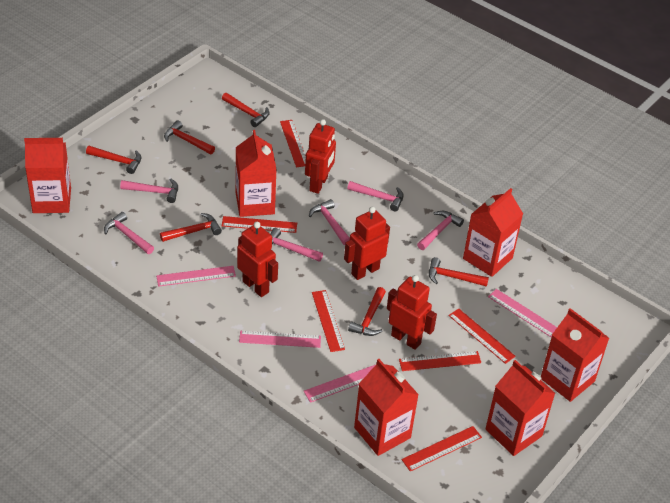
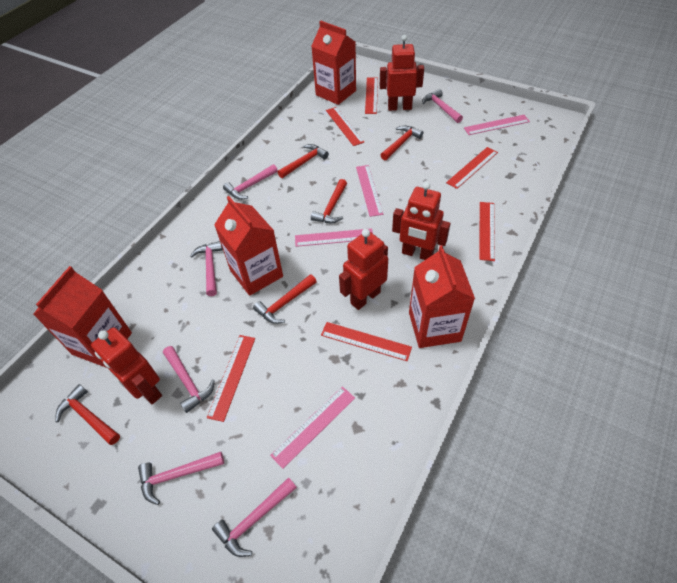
red carton: [24,138,71,213] [236,130,277,217] [354,359,419,456] [463,188,523,277] [485,360,555,456] [541,308,609,402] = 6 -> [33,266,132,368] [214,196,283,296] [311,20,356,105] [409,245,475,348] = 4
red hammer: [86,146,141,174] [160,213,222,242] [164,120,215,154] [222,93,269,127] [348,287,386,336] [429,257,489,287] = 6 -> [56,384,120,445] [253,274,317,324] [277,144,329,178] [311,179,347,223] [381,125,423,160] = 5

